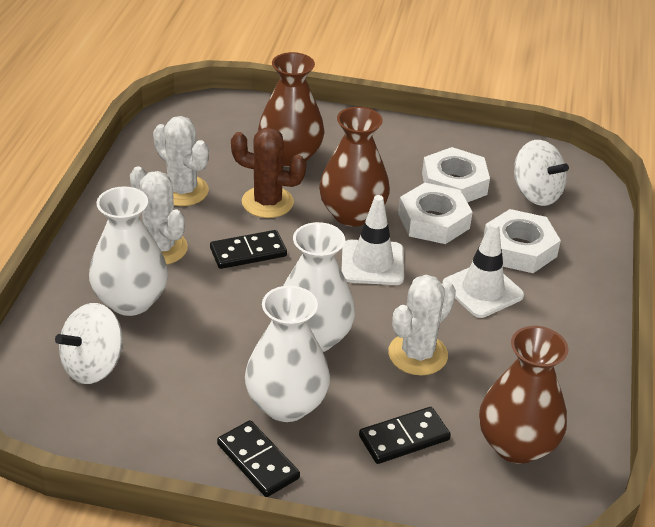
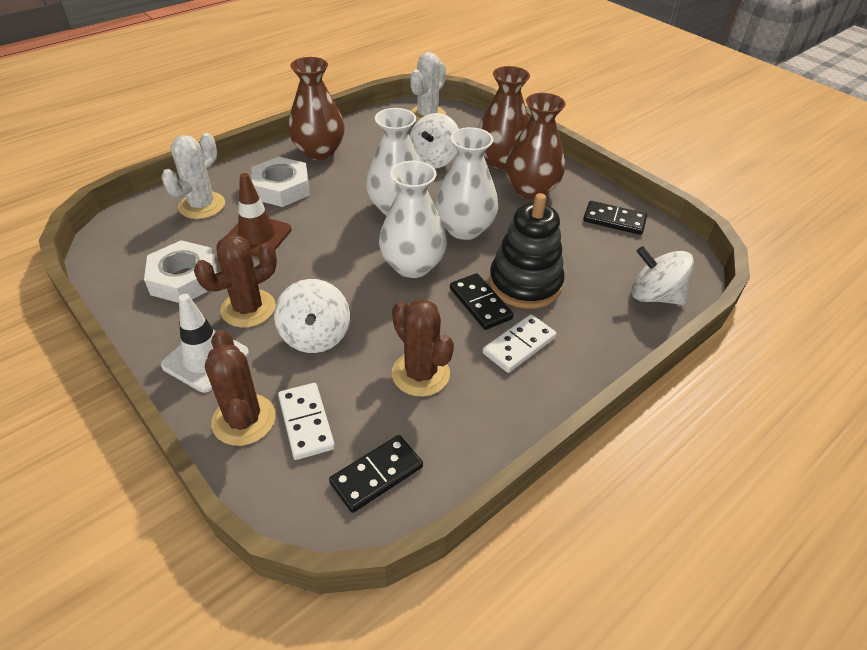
black stacking toy: none = 0 -> [489,193,565,309] = 1
brown cactus: [231,128,306,218] = 1 -> [194,234,277,327] [205,330,276,446] [392,299,454,396] = 3
brown traffic cone: none = 0 -> [226,173,292,257] = 1
white cactus: [130,166,188,265] [153,116,209,206] [388,275,456,375] = 3 -> [161,133,225,219] [410,52,446,122] = 2
white domino: none = 0 -> [278,383,335,460] [483,314,557,373] = 2
white nut: [398,183,473,244] [422,147,490,203] [483,209,561,273] = 3 -> [144,240,217,303] [251,157,310,207] = 2
white spinning top: [55,303,123,384] [514,140,569,206] = 2 -> [274,279,350,353] [410,113,459,169] [632,246,694,305] = 3
white traffic cone: [342,195,404,285] [443,222,524,318] = 2 -> [161,294,249,392] = 1

